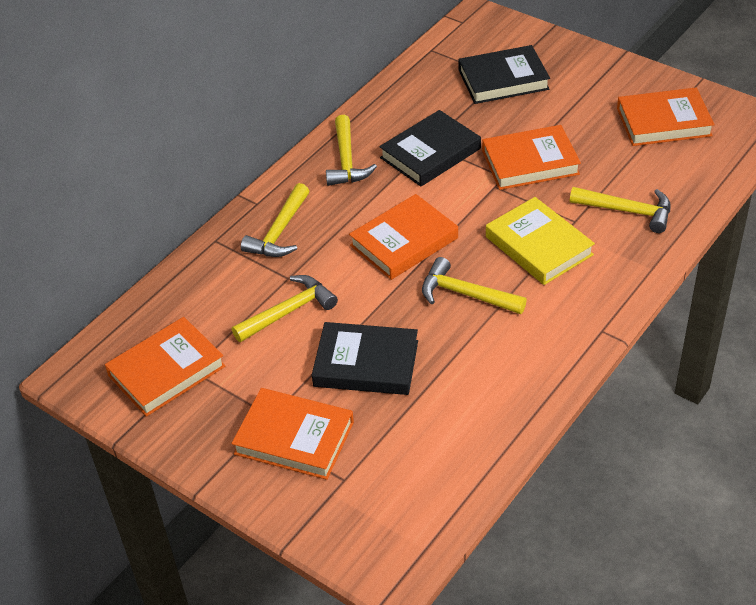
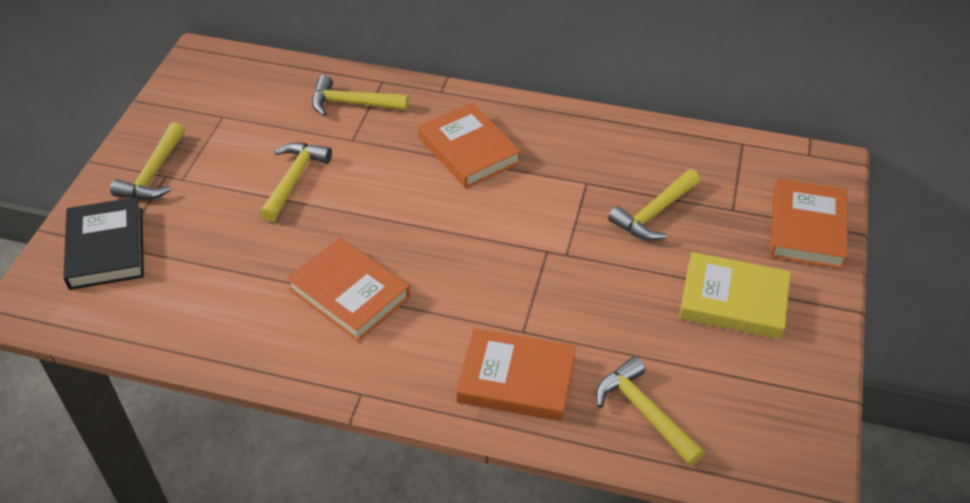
black book: [312,322,418,395] [379,110,481,187] [459,45,550,104] = 3 -> [63,197,144,290] = 1
orange book: [105,317,226,417] [231,388,354,480] [349,194,458,280] [482,125,581,190] [617,87,715,146] = 5 -> [287,237,410,342] [418,103,521,188] [456,328,576,421] [770,179,847,269] = 4

